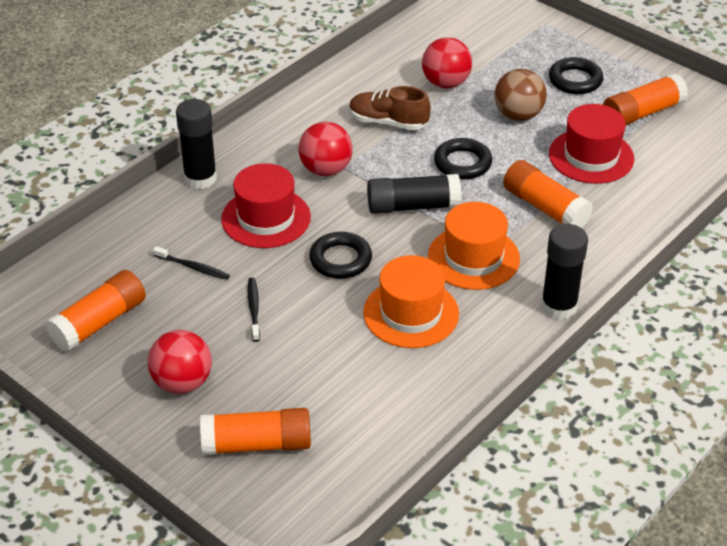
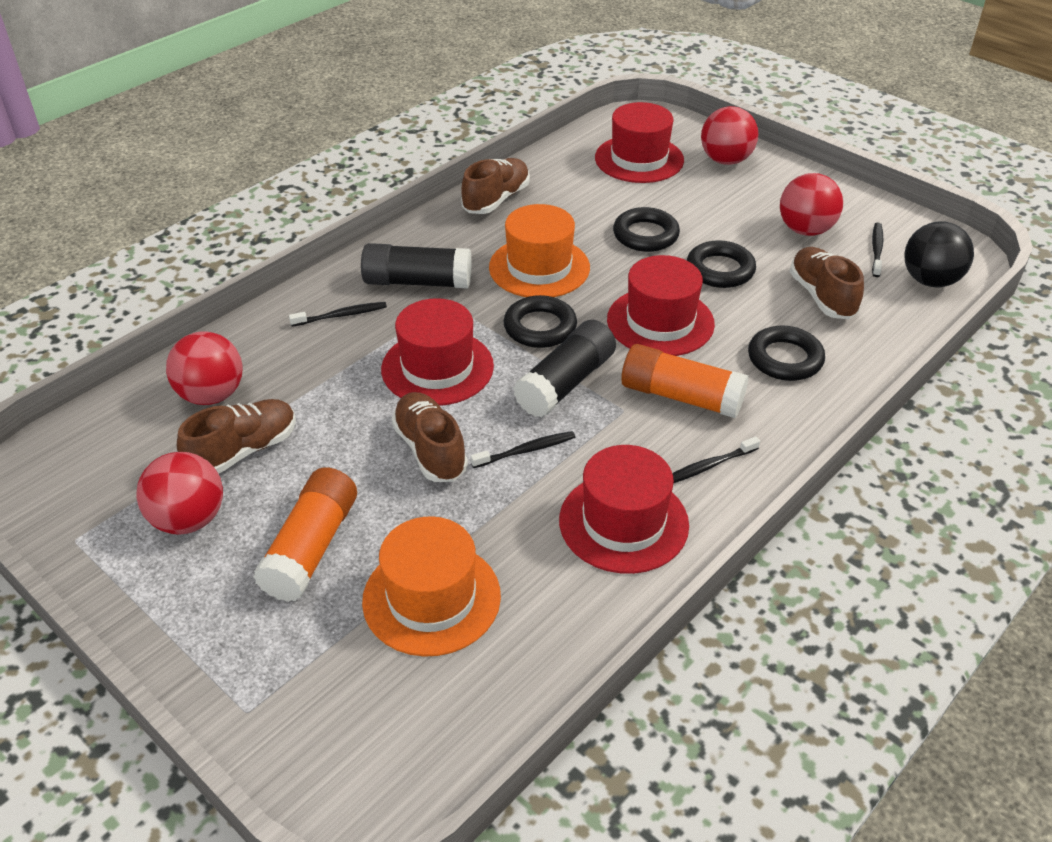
black ball: none = 0 -> [904,221,974,287] = 1
black glue stick: [176,99,217,189] [367,174,461,214] [541,224,588,320] = 3 -> [361,243,472,289] [513,320,616,418] = 2
black ring: [309,232,372,279] [434,138,492,180] [549,57,604,94] = 3 -> [504,295,577,348] [613,207,680,252] [687,240,756,288] [748,326,825,381] = 4
black toothbrush: [153,246,230,280] [248,277,260,342] = 2 -> [289,302,387,327] [470,431,575,468] [672,436,760,483] [872,223,884,277] = 4
brown ball: [494,69,547,121] = 1 -> none = 0
brown shoe: [349,86,431,130] = 1 -> [177,399,296,474] [392,392,468,482] [461,158,530,214] [790,247,864,319] = 4
orange glue stick: [45,270,146,352] [200,408,311,455] [503,160,593,228] [603,73,688,125] = 4 -> [253,467,357,602] [621,344,749,418] = 2
red ball: [148,330,212,394] [298,122,353,176] [422,37,472,88] = 3 -> [136,452,223,535] [166,331,242,405] [701,106,759,165] [780,173,843,236] = 4
red hat: [221,163,311,248] [549,104,634,184] = 2 -> [381,298,494,406] [559,445,689,574] [595,102,684,183] [607,255,715,356] = 4

